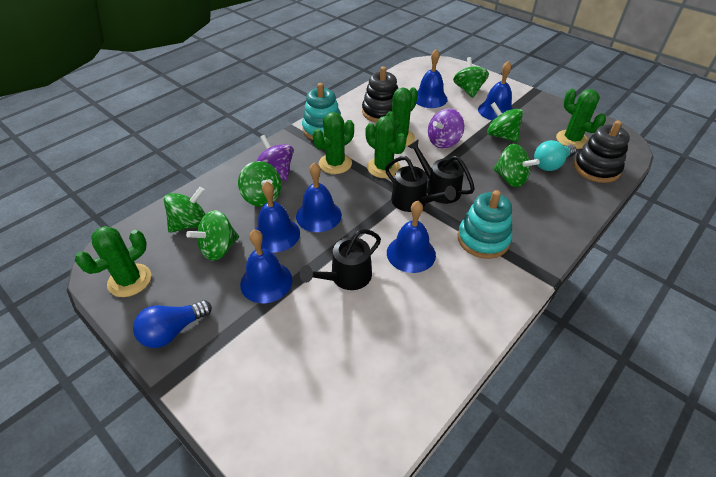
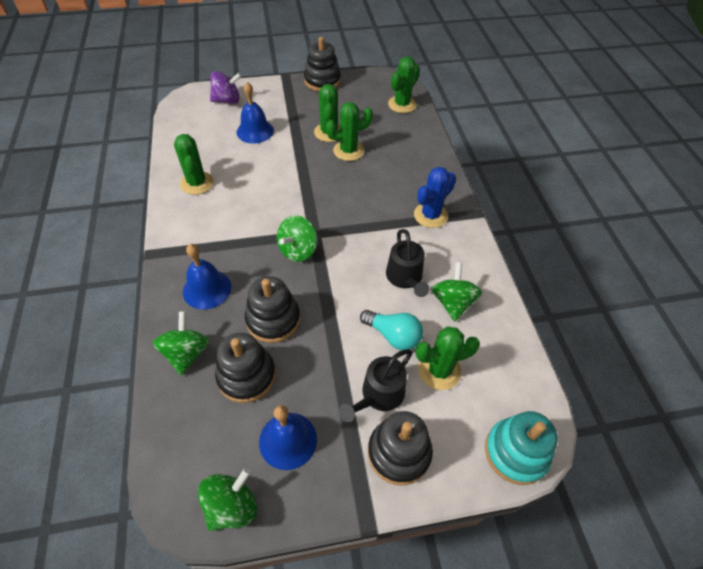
black stacking toy: [362,66,398,122] [574,120,630,183] = 2 -> [215,333,276,403] [245,276,300,343] [304,37,341,91] [368,411,433,485] = 4
black watering can: [300,229,381,290] [385,156,456,212] [407,139,475,204] = 3 -> [339,349,413,422] [386,229,429,297] = 2
blue bell: [240,229,292,303] [255,181,300,253] [296,162,342,232] [387,201,436,273] [416,49,448,108] [478,61,513,121] = 6 -> [183,244,232,309] [237,82,274,144] [259,405,317,470] = 3
blue cactus: none = 0 -> [414,167,456,228] = 1
blue light bulb: [133,300,212,348] = 1 -> none = 0
green spinning top: [164,187,205,233] [186,210,239,261] [238,161,282,207] [453,57,489,98] [487,102,523,143] [493,144,540,187] = 6 -> [153,311,210,376] [198,468,258,531] [277,215,317,262] [432,262,483,322] = 4
purple spinning top: [256,135,293,181] [428,108,464,149] = 2 -> [210,71,241,104] = 1
turquoise stacking toy: [302,83,341,140] [458,190,512,259] = 2 -> [485,411,558,485] = 1

